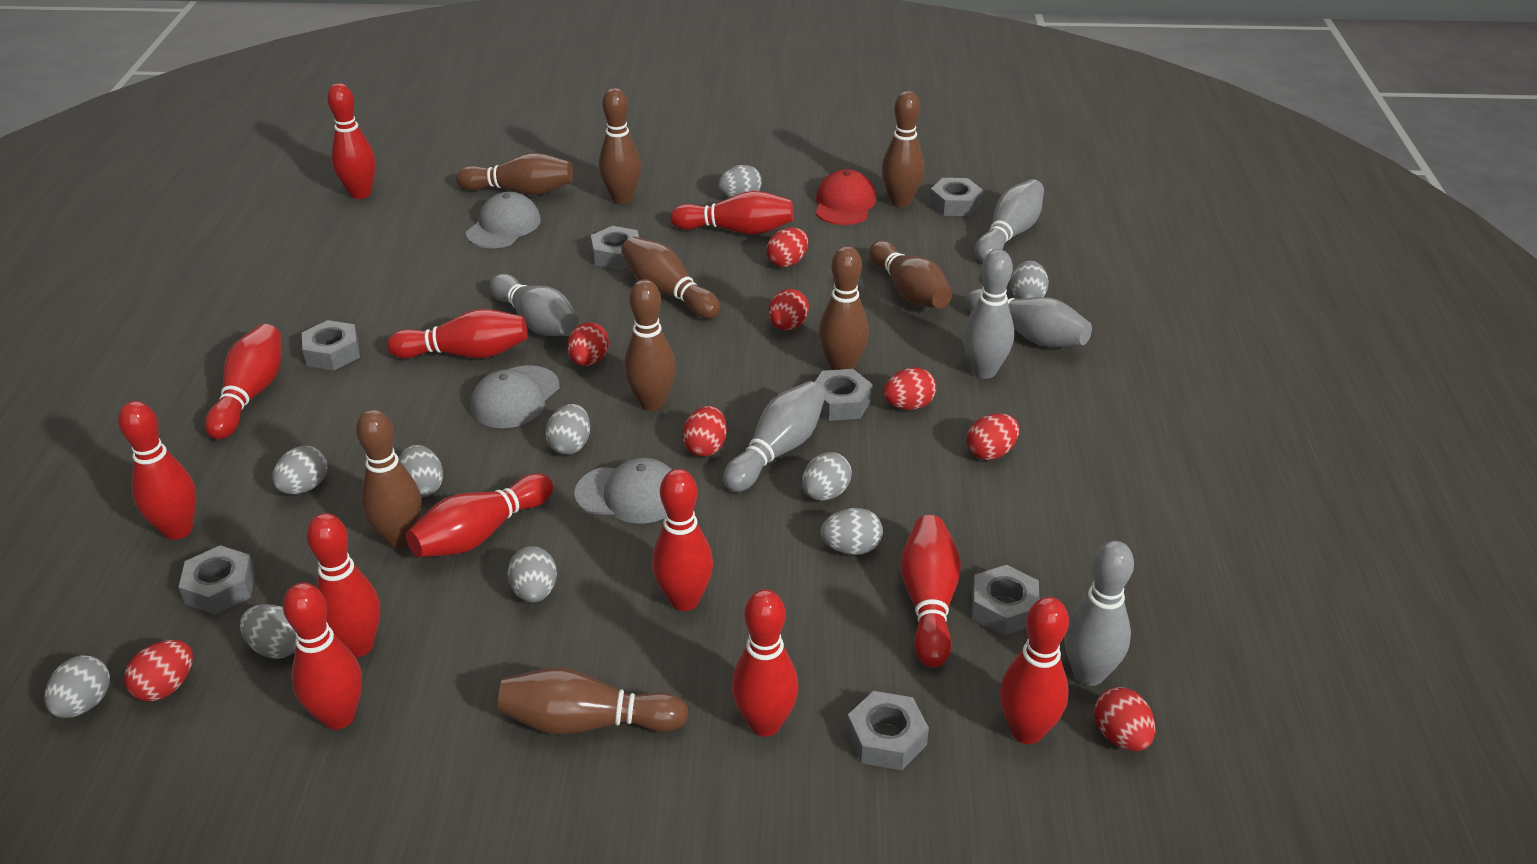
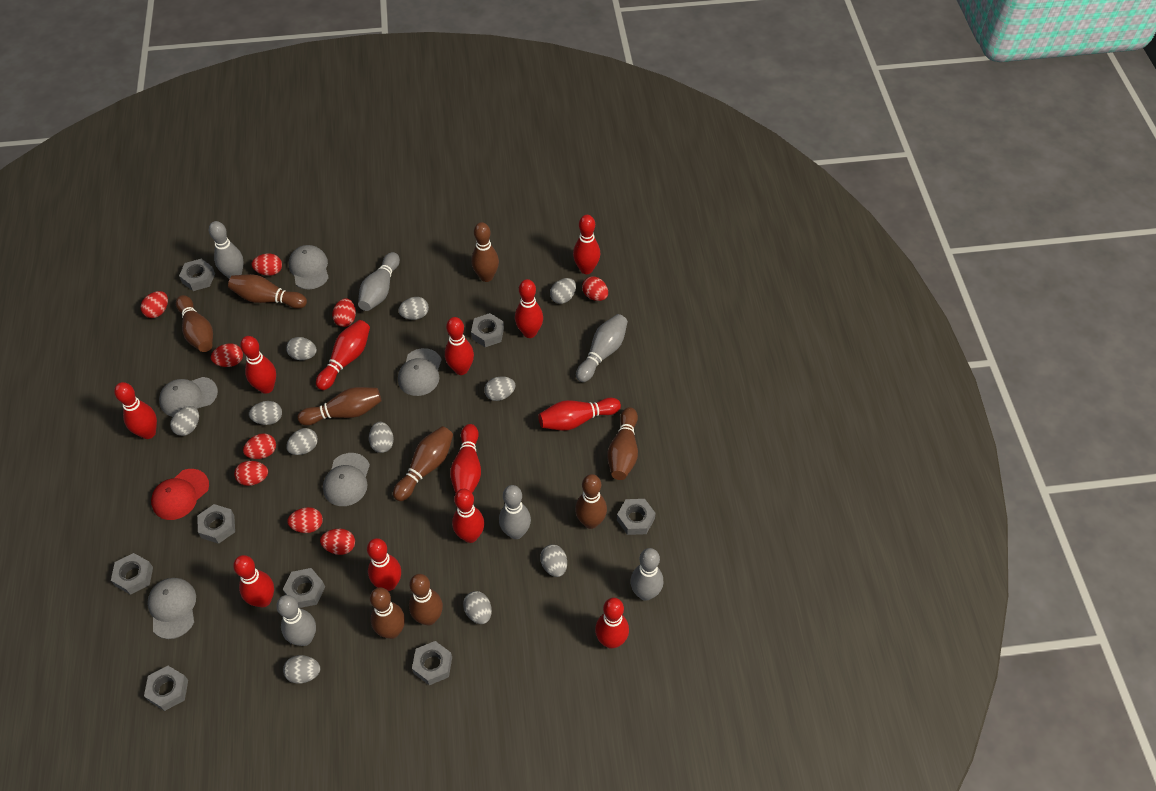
grey cap: [466,192,541,248] [471,365,559,428] [574,458,672,523] = 3 -> [147,578,196,639] [159,377,218,417] [289,245,329,289] [323,453,370,506] [398,348,442,396] = 5
grey egg: [44,655,110,718] [240,604,296,659] [272,446,328,494] [399,445,443,497] [508,546,557,602] [545,404,590,455] [719,165,762,198] [802,452,852,501] [821,508,883,555] [1010,261,1049,299] = 10 -> [170,406,199,436] [249,401,282,425] [283,655,320,684] [286,337,317,360] [286,428,318,455] [369,422,394,453] [398,297,429,320] [463,591,492,624] [484,376,516,401] [540,544,567,577] [550,278,576,304] = 11
grey nut: [179,545,255,614] [302,320,360,370] [591,226,639,270] [815,369,872,421] [847,691,929,770] [930,178,983,216] [972,565,1039,636] = 7 -> [111,553,153,595] [144,666,188,711] [179,259,215,291] [197,504,235,544] [283,568,325,608] [412,641,452,685] [471,313,504,347] [617,499,656,535] = 8
red egg: [124,640,193,701] [567,323,609,366] [682,406,727,457] [766,228,808,267] [769,289,809,330] [884,367,936,410] [967,413,1019,460] [1094,687,1155,751] = 8 -> [141,291,168,318] [211,343,243,367] [234,461,268,486] [243,433,276,459] [252,253,282,276] [287,507,323,533] [320,529,355,555] [332,298,356,327] [582,276,608,301] = 9

